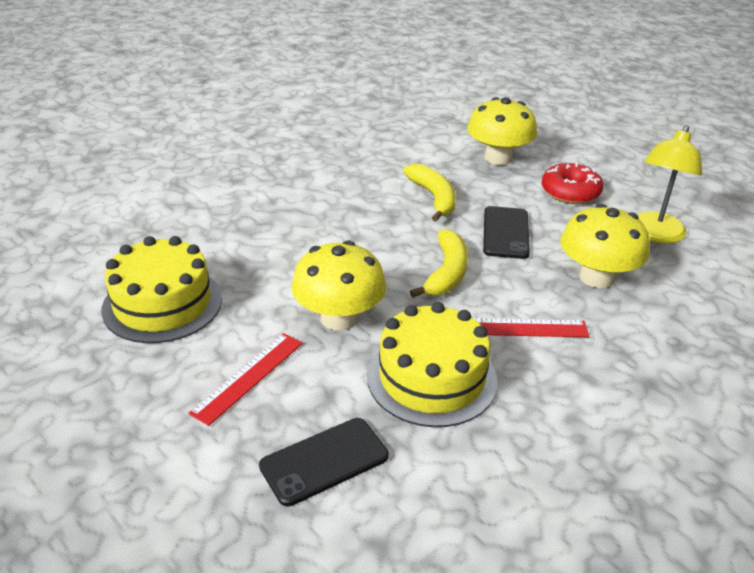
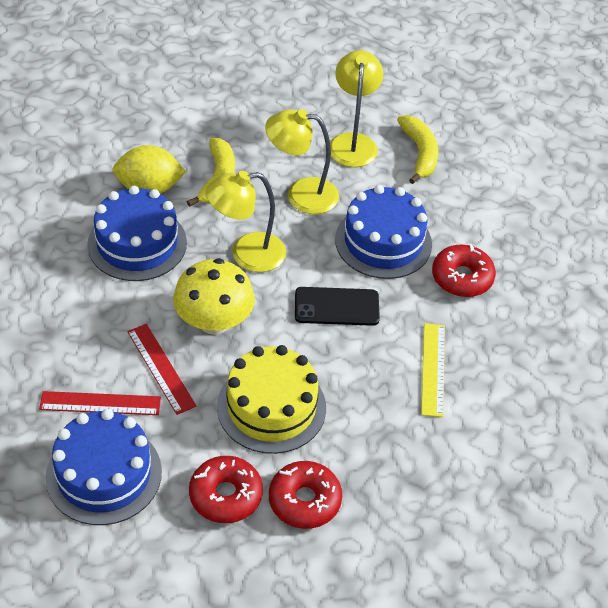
black phone: [259,418,389,507] [483,206,530,259] = 2 -> [295,287,380,326] = 1
blue cake: none = 0 -> [46,409,162,525] [87,186,187,281] [335,185,432,279] = 3
red donut: [542,163,603,204] = 1 -> [189,456,263,523] [269,461,342,529] [432,244,496,297] = 3
yellow cake: [101,236,222,343] [367,302,497,427] = 2 -> [217,345,326,454] = 1
yellow lamp: [637,125,702,244] = 1 -> [206,171,286,272] [265,109,339,214] [330,50,383,167] = 3
yellow lemon: none = 0 -> [113,145,186,194] = 1
yellow mushroom: [292,241,386,331] [467,97,537,165] [561,204,650,288] = 3 -> [173,258,255,334] = 1
yellow ruler: none = 0 -> [421,323,445,417] = 1

